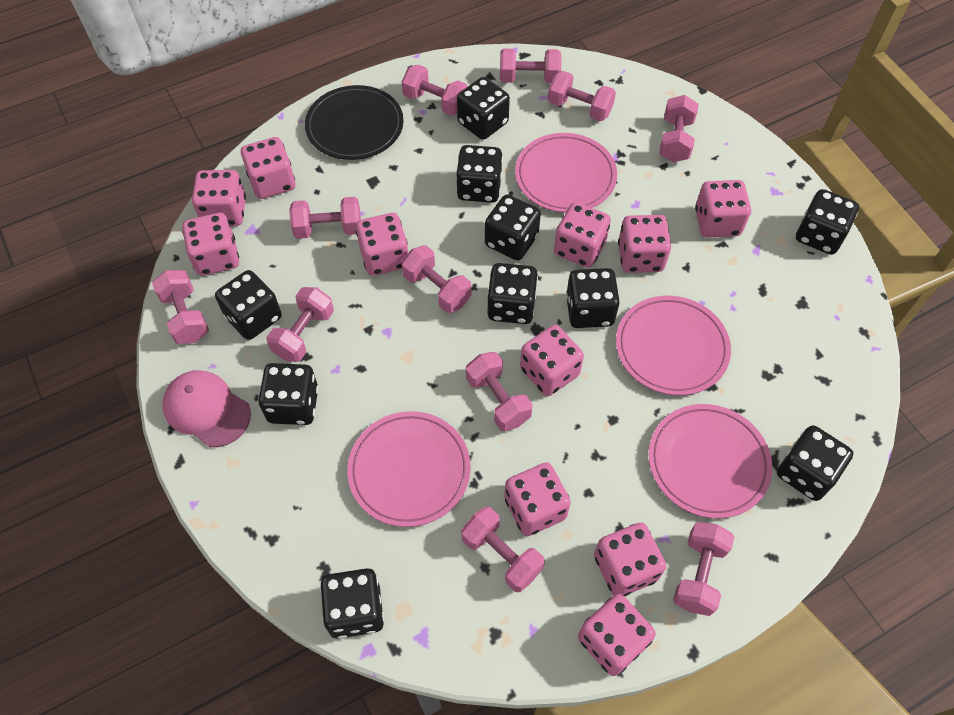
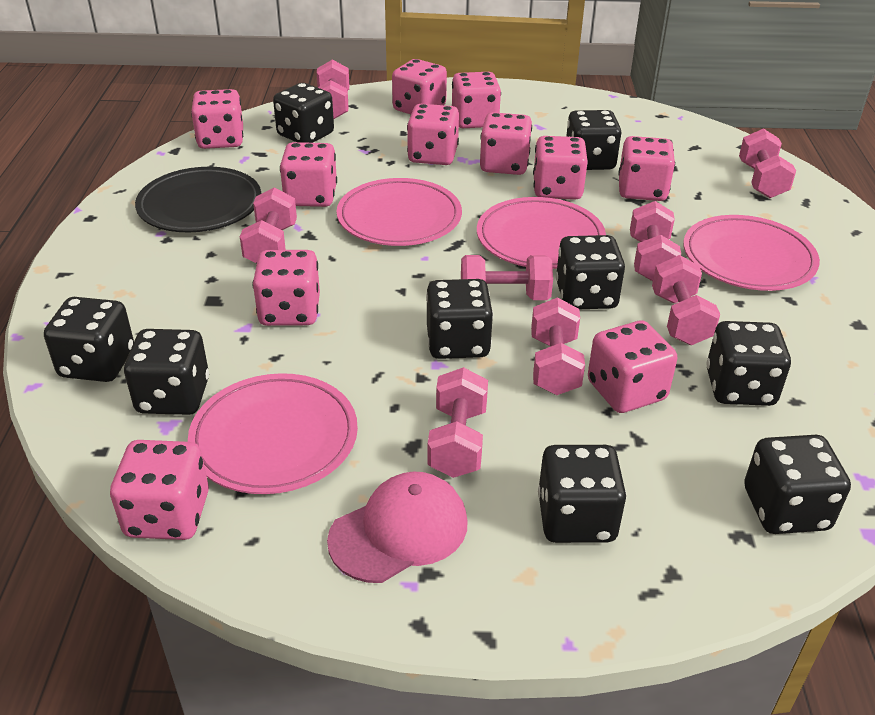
black dice: [215,270,282,340] [258,363,318,425] [320,568,384,639] [456,145,503,203] [457,77,510,140] [485,195,541,260] [487,263,538,324] [566,268,620,328] [777,425,853,501] [796,189,859,255] = 10 -> [44,297,134,382] [124,329,209,415] [273,83,334,143] [426,279,493,359] [538,445,626,543] [556,235,625,309] [566,110,622,170] [706,321,791,406] [744,435,851,534] = 9
pink dumbbell: [152,270,209,344] [266,287,334,362] [289,197,361,239] [401,245,472,313] [402,64,467,116] [461,507,545,592] [466,352,533,431] [500,49,561,83] [548,71,616,121] [659,95,699,162] [673,522,734,616] = 11 -> [240,187,297,263] [317,60,349,119] [427,367,488,478] [461,255,553,300] [531,297,585,395] [630,201,681,281] [652,255,720,345] [739,128,796,198] = 8

